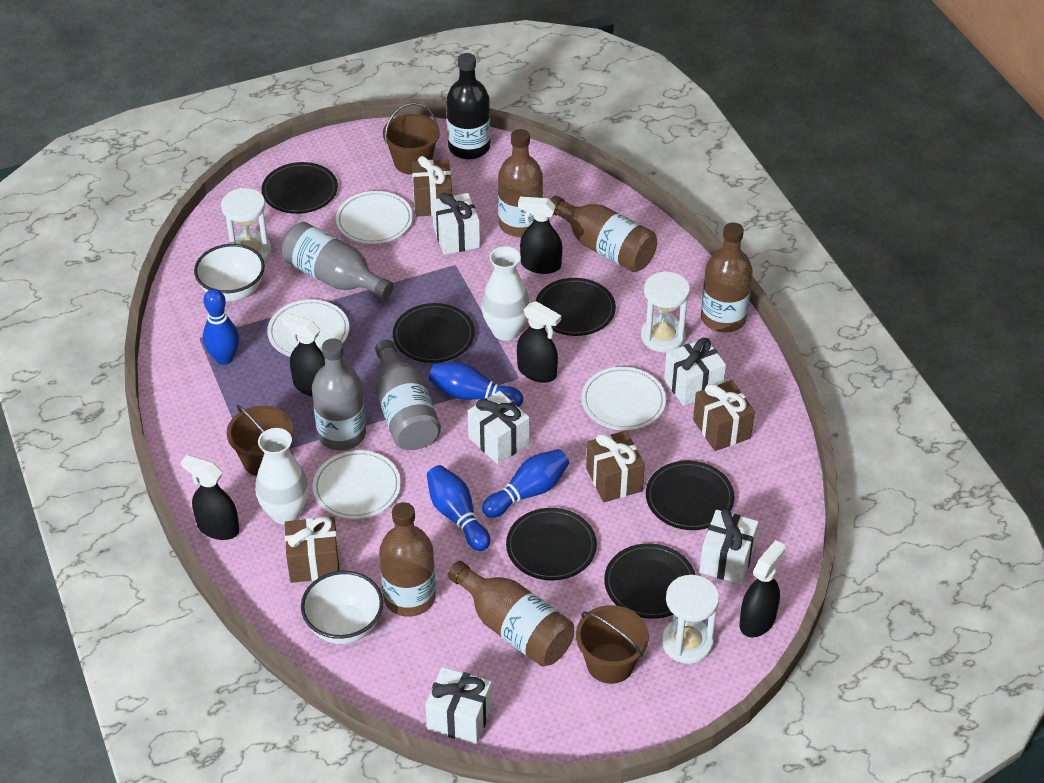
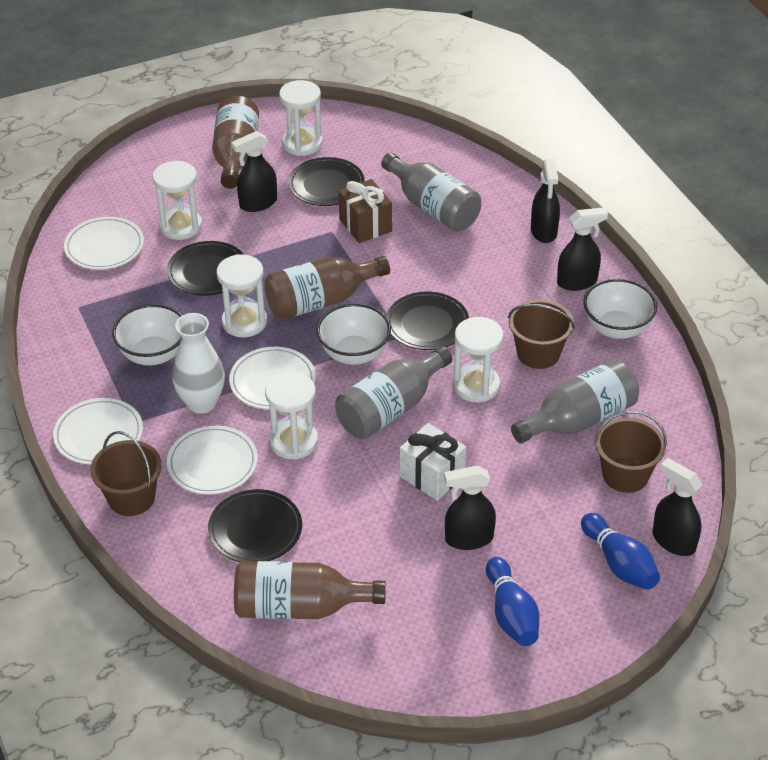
black bottle: [446,53,490,159] = 1 -> none = 0
black plate: [261,162,338,214] [393,303,475,363] [506,508,597,581] [535,278,616,336] [604,543,695,619] [646,461,735,530] = 6 -> [167,241,244,296] [208,489,302,562] [288,157,365,206] [386,291,469,350] = 4
blue bowling pin: [203,289,239,365] [427,465,490,551] [429,362,523,407] [482,449,569,518] = 4 -> [486,557,539,646] [581,513,660,590] = 2
brown bottle: [379,502,436,617] [448,561,574,667] [498,129,543,237] [550,196,657,272] [701,222,753,333] = 5 -> [212,96,259,189] [234,561,386,619] [264,256,390,320] = 3
brown gift: [285,516,340,583] [412,156,452,217] [586,431,645,502] [693,380,755,451] = 4 -> [338,179,392,243] = 1
white bowl: [194,244,265,302] [301,571,383,644] = 2 -> [112,304,183,366] [316,303,391,365] [583,279,657,339] = 3
white gift: [425,667,492,744] [432,193,480,255] [468,391,530,464] [664,338,726,406] [699,508,759,584] = 5 -> [400,423,466,501] = 1
white hourglass: [221,188,271,261] [641,271,690,352] [662,575,719,664] = 3 -> [153,160,202,240] [217,254,267,337] [265,372,318,460] [279,80,323,156] [453,317,504,402] = 5
white vase: [255,428,309,525] [481,246,530,341] = 2 -> [172,313,225,414] = 1

